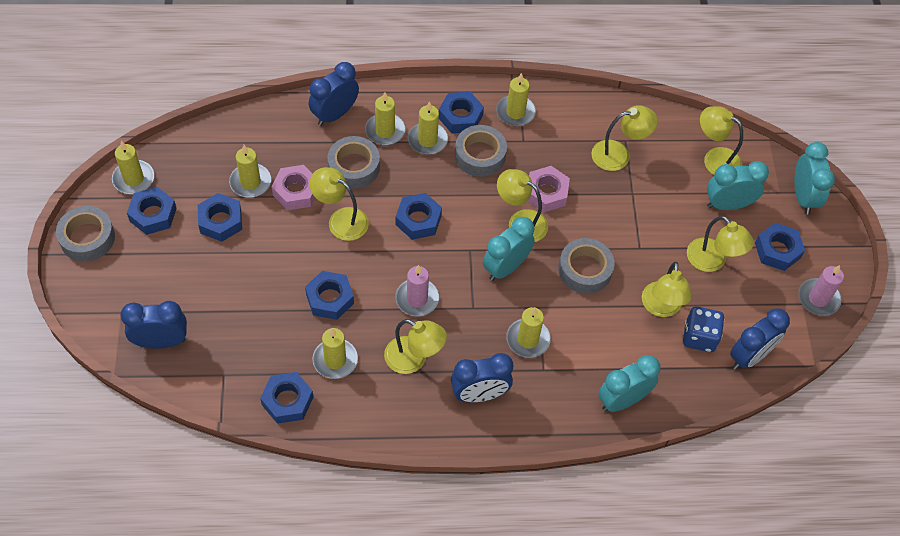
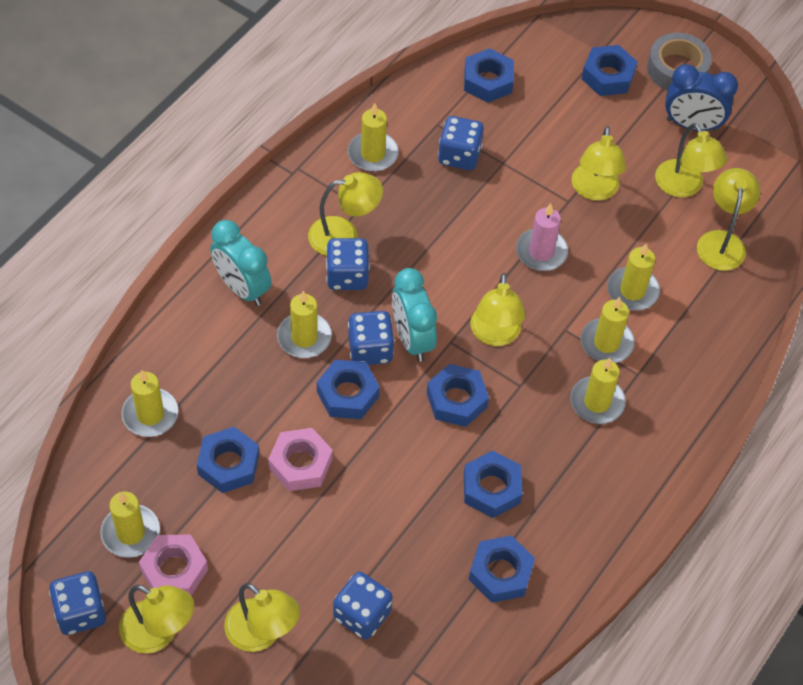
blue clock: [120,301,187,349] [309,62,359,126] [451,353,513,403] [730,308,790,370] = 4 -> [665,64,738,131] = 1
blue dice: [683,306,725,352] = 1 -> [49,571,106,635] [326,238,370,290] [333,572,393,640] [348,311,395,365] [438,116,484,170] = 5
grey tape: [56,206,115,262] [327,136,380,189] [455,125,507,177] [558,238,614,294] = 4 -> [647,33,712,90] = 1
pink candle: [395,265,439,316] [798,265,844,316] = 2 -> [516,204,568,271] = 1
turquoise clock: [483,217,535,281] [598,355,660,412] [707,161,769,210] [794,142,835,214] = 4 -> [210,220,271,306] [392,268,437,362] = 2

